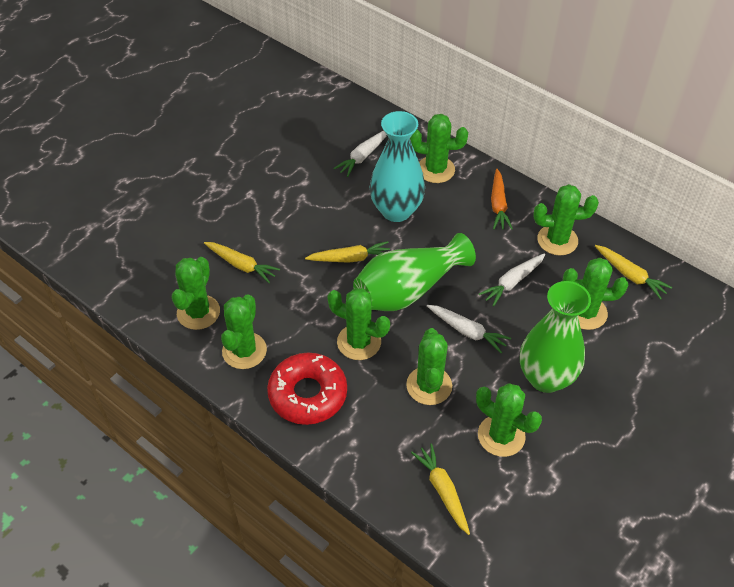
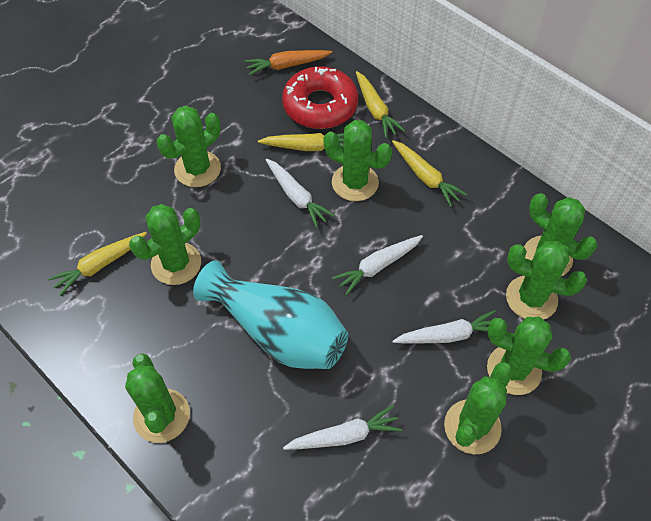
green vase: [353,233,476,311] [520,281,591,393] = 2 -> none = 0
white carrot: [333,131,387,177] [427,305,511,353] [479,253,545,307] = 3 -> [266,159,335,228] [283,405,402,450] [332,235,423,296] [392,310,496,344] = 4

